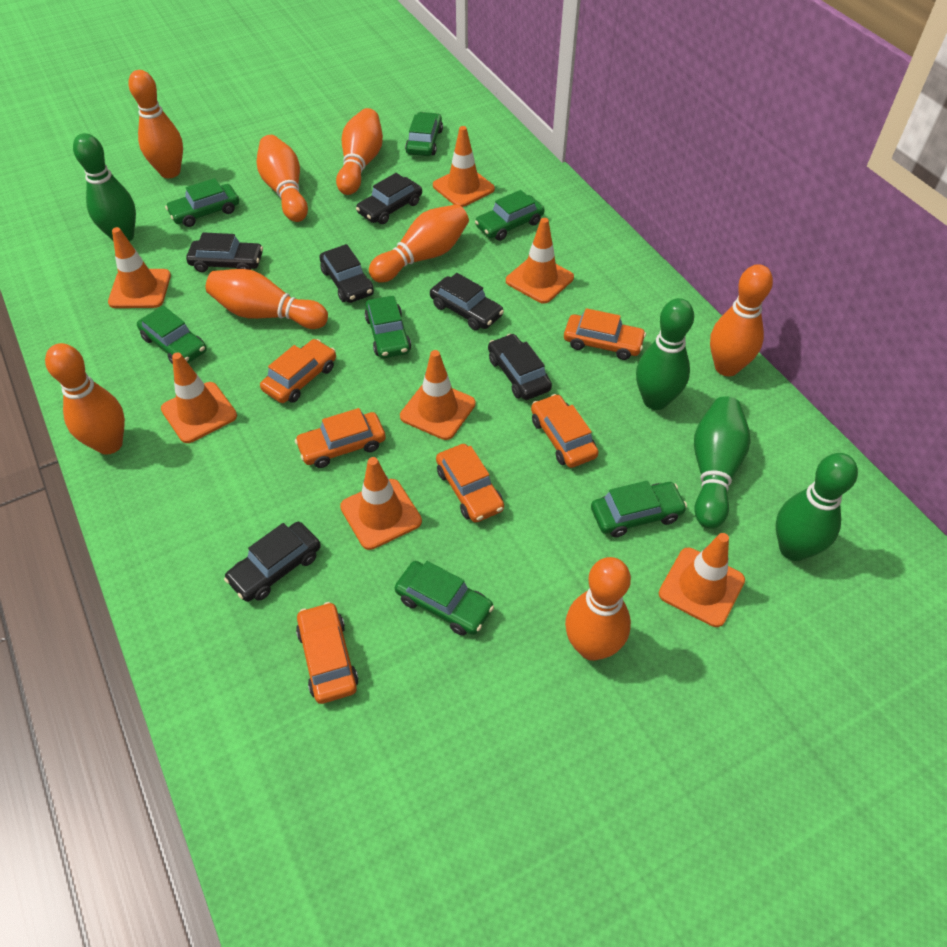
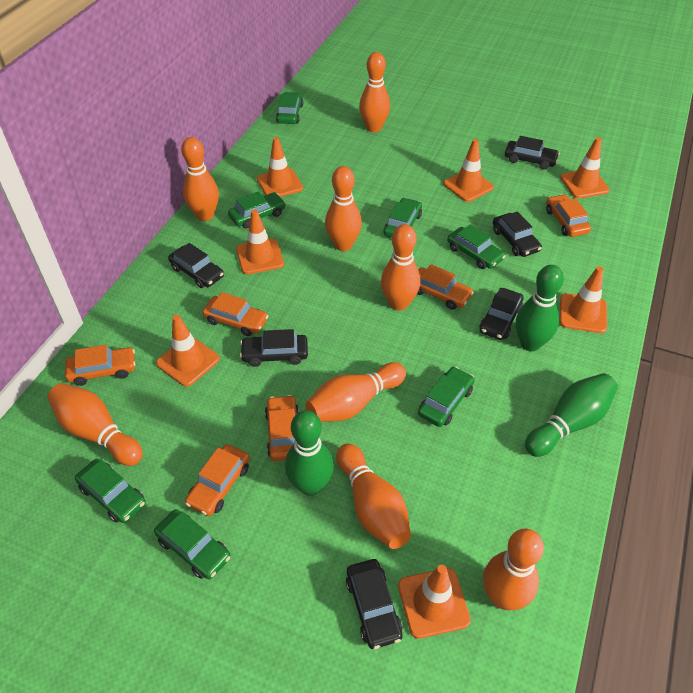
green bowling pin: [73,133,136,242] [636,298,694,410] [694,396,750,529] [776,453,858,561] = 4 -> [285,410,334,496] [516,265,564,351] [525,373,618,457] = 3

